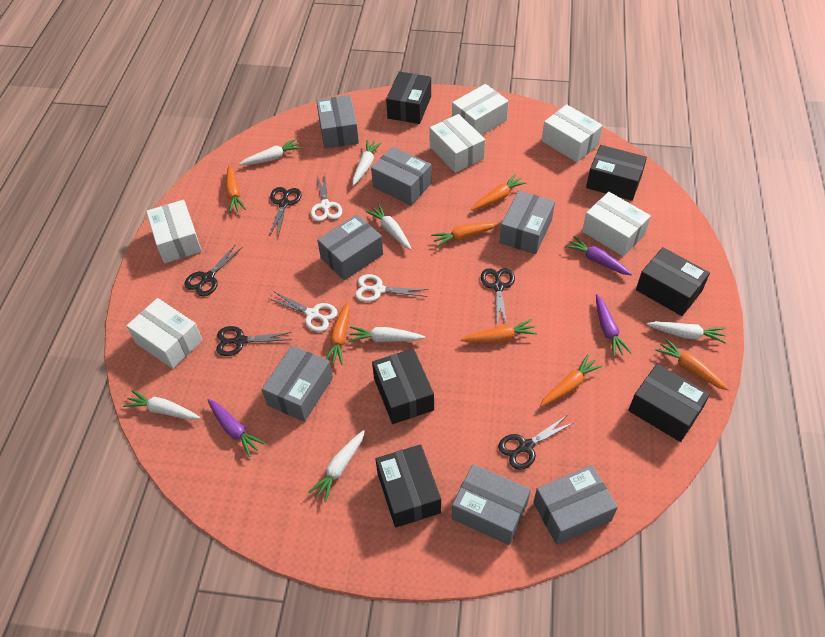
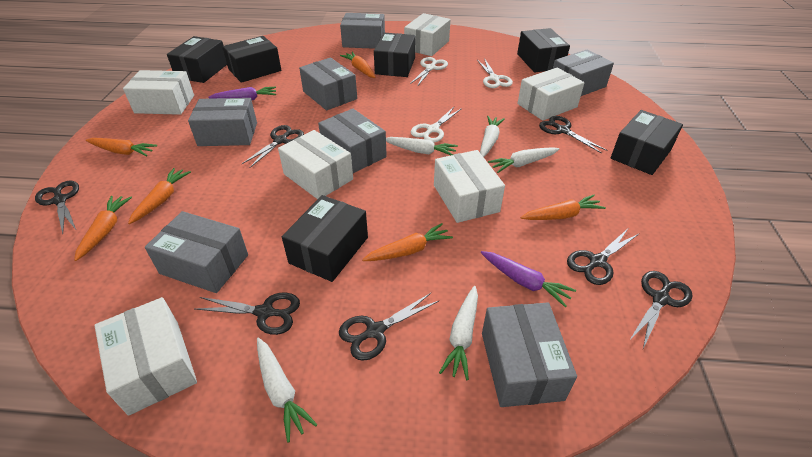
black scissors: [185,244,243,296] [216,326,292,356] [269,187,302,237] [481,268,515,325] [498,416,575,470] = 5 -> [35,180,79,234] [195,293,300,335] [242,125,304,168] [339,293,439,361] [539,116,607,154] [567,229,639,285] [629,271,693,349] = 7
orange carrot: [226,165,246,213] [325,302,350,365] [431,222,499,247] [460,319,537,343] [471,174,527,211] [540,354,603,407] [655,338,729,390] = 7 -> [74,196,132,261] [86,138,157,157] [128,168,191,224] [340,52,376,78] [362,223,453,261] [520,195,606,220] = 6
purple carrot: [207,399,265,457] [565,236,632,275] [596,294,632,357] = 3 -> [208,87,276,100] [481,251,576,307] = 2
white carrot: [123,390,200,420] [239,139,302,165] [308,430,365,502] [349,326,425,342] [352,140,382,185] [365,204,411,250] [647,321,726,343] = 7 -> [257,338,318,442] [386,137,458,155] [439,286,478,380] [480,116,505,157] [488,147,559,173] = 5

